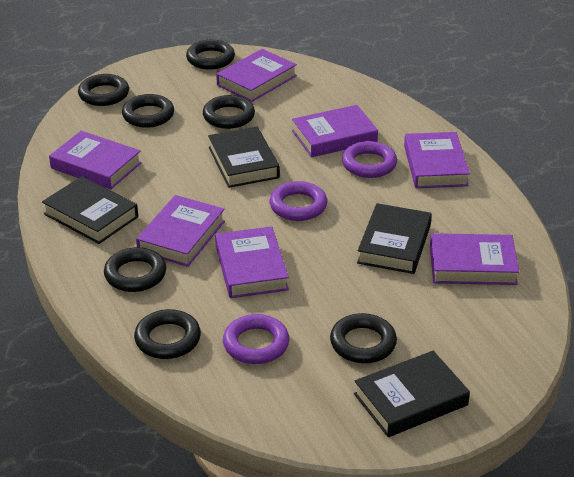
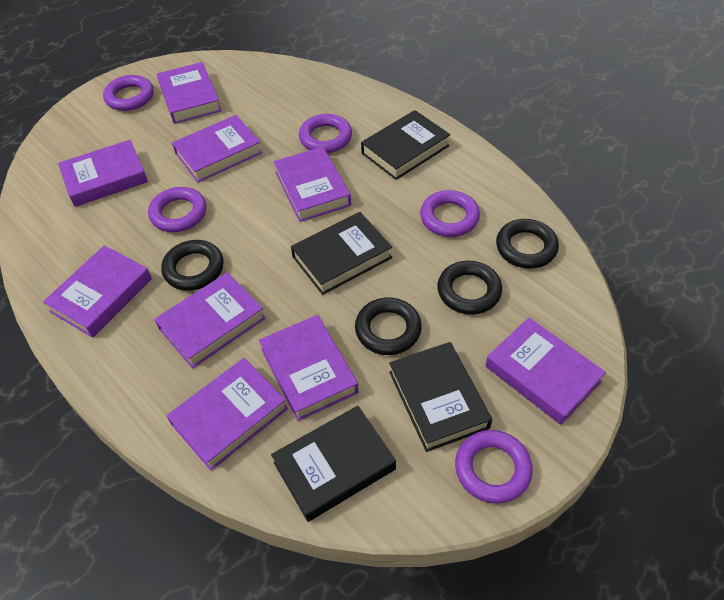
black ring: [78,74,129,106] [104,247,166,292] [122,94,174,128] [134,309,201,359] [186,40,235,70] [203,95,255,129] [330,313,397,363] = 7 -> [161,240,223,291] [355,298,422,355] [437,261,502,315] [496,219,559,269] = 4
purple book: [49,131,142,190] [136,195,225,267] [215,226,289,298] [216,49,297,102] [292,105,378,157] [404,132,470,188] [430,233,519,285] = 7 -> [43,245,152,338] [58,140,148,207] [154,272,265,368] [157,62,221,124] [167,358,288,471] [172,115,262,183] [259,315,359,421] [273,147,351,222] [485,318,606,425] = 9
purple ring: [223,314,289,364] [270,181,327,221] [342,141,397,178] = 3 -> [103,75,154,111] [148,187,206,232] [299,114,352,153] [420,190,480,237] [455,430,533,504] = 5

